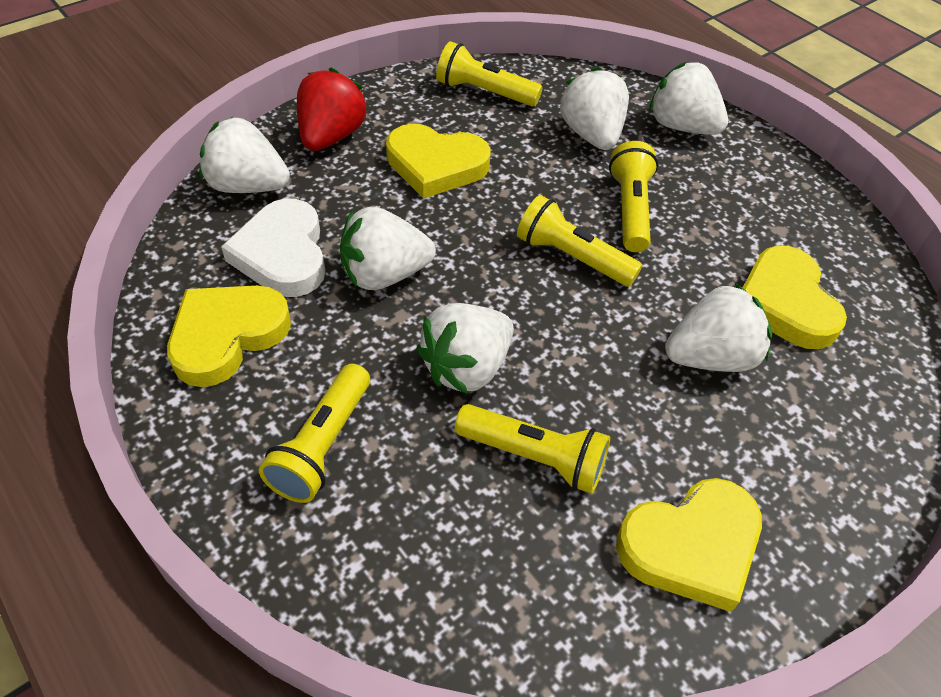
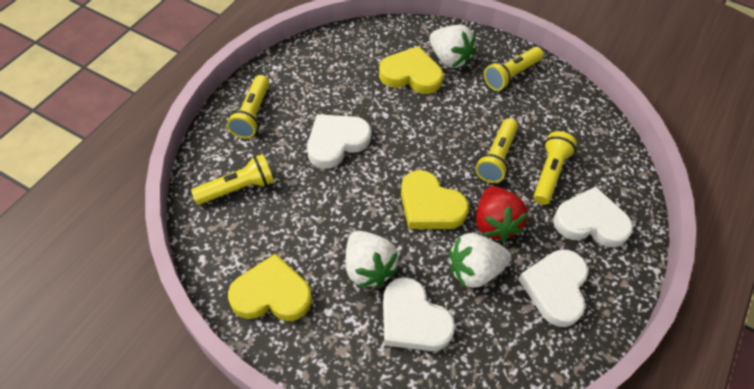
white heart: [221,199,325,297] = 1 -> [307,114,371,169] [383,277,455,351] [518,249,588,327] [553,187,633,247] = 4
white strawberry: [199,117,290,193] [340,207,436,290] [416,303,514,394] [560,67,629,150] [649,62,728,135] [665,283,772,372] = 6 -> [345,231,399,287] [429,25,476,68] [449,233,511,288] = 3
yellow heart: [167,285,291,387] [386,124,491,199] [616,478,762,612] [743,246,847,349] = 4 -> [228,253,312,321] [379,46,443,94] [401,170,469,229] = 3

